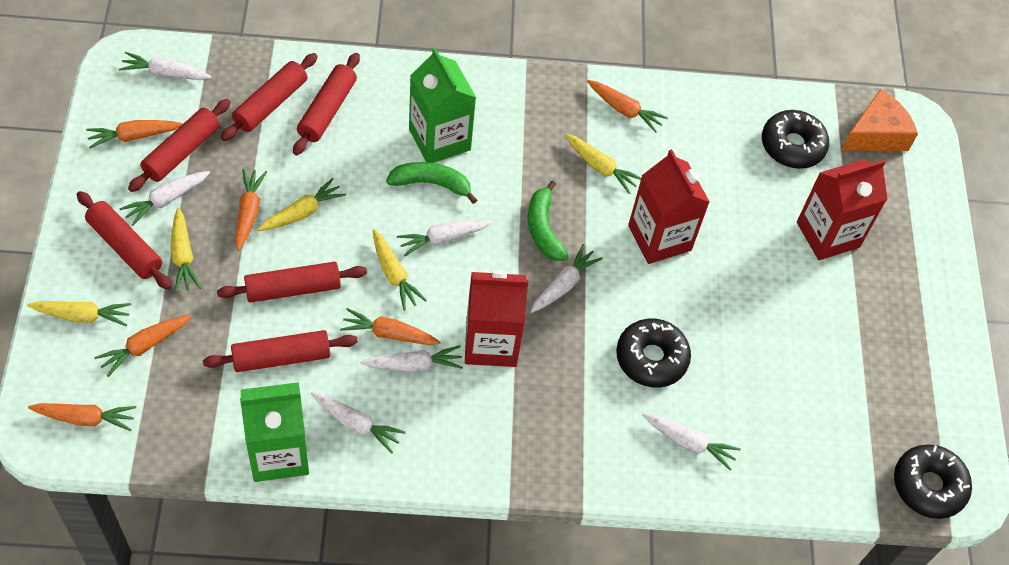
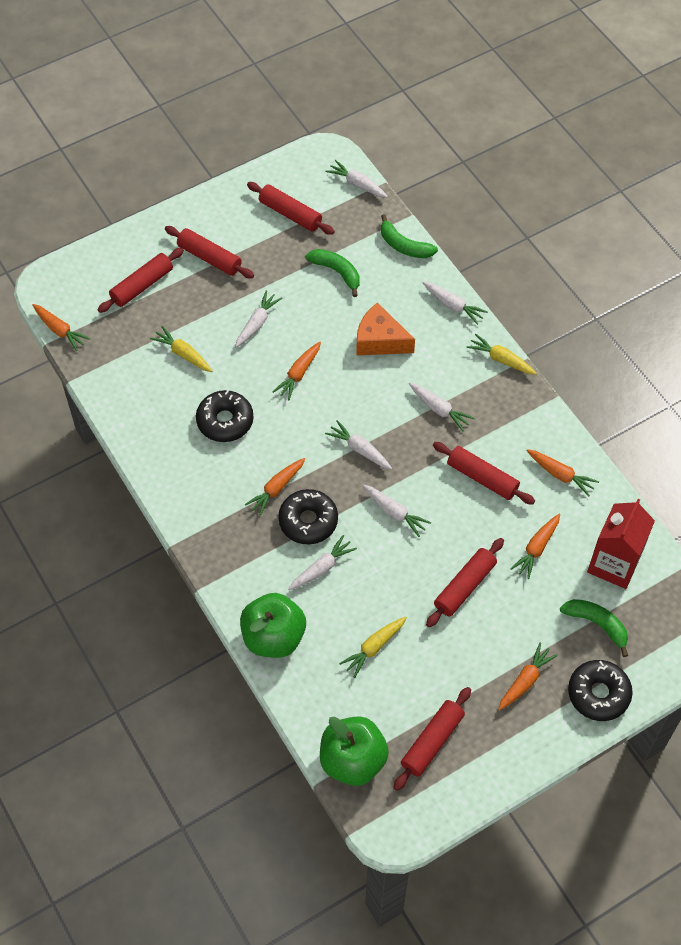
green apple: none = 0 -> [240,593,306,658] [320,716,389,786] = 2
green banana: [386,162,477,204] [528,181,569,261] = 2 -> [305,249,359,297] [381,214,438,258] [560,599,628,657] = 3
green carton: [240,382,309,482] [409,48,476,163] = 2 -> none = 0
red carton: [465,271,529,367] [628,149,710,264] [797,160,888,260] = 3 -> [587,499,655,589] = 1
yellow carrot: [27,301,132,326] [170,207,201,293] [257,178,346,231] [373,229,427,311] [565,134,641,194] = 5 -> [150,326,212,372] [339,616,407,678] [466,334,537,375] = 3

